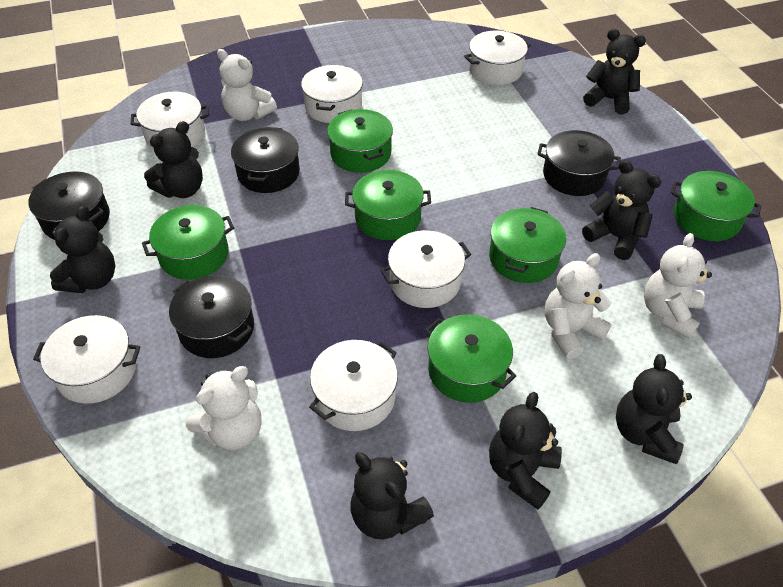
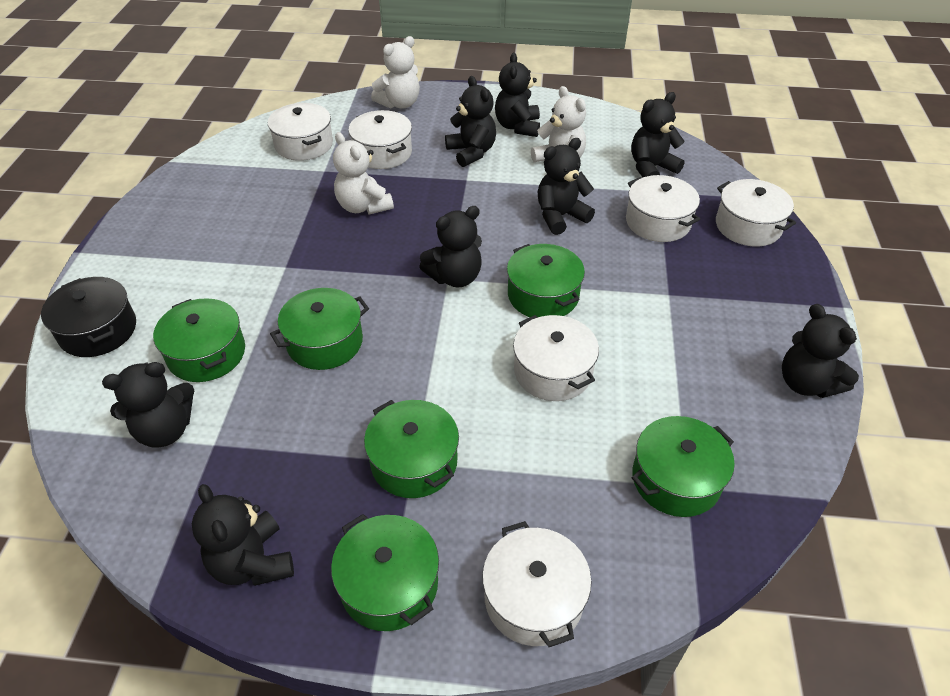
black pot: [28,171,110,240] [169,275,254,358] [231,127,300,193] [537,130,621,196] = 4 -> [41,277,136,357] = 1
black teddy bear: [50,206,115,293] [144,121,203,198] [351,452,434,539] [489,392,562,510] [582,160,661,260] [583,29,646,115] [616,354,692,464] = 7 -> [102,362,194,448] [192,484,294,586] [419,206,482,287] [445,76,496,167] [495,53,540,137] [538,138,595,235] [631,92,685,177] [782,304,859,398] = 8
white teddy bear: [186,366,262,450] [217,49,277,121] [545,253,612,359] [644,233,712,339] = 4 -> [333,132,394,215] [371,36,420,109] [531,86,586,162] = 3

